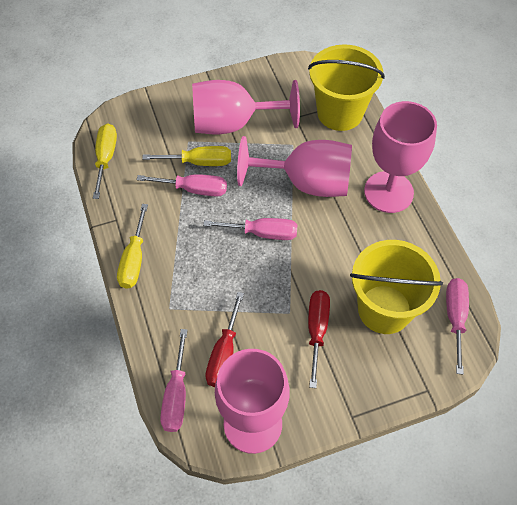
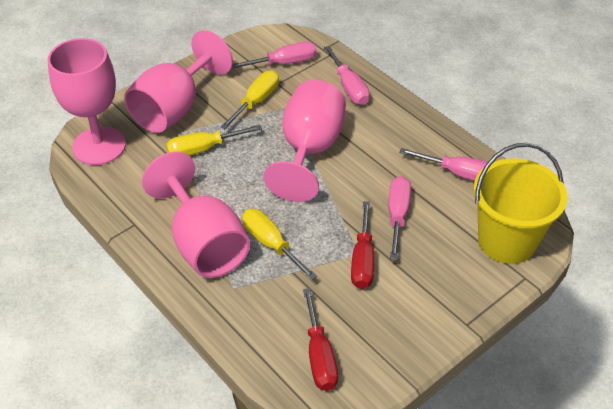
yellow bucket: [308,44,385,131] [350,240,443,334] = 2 -> [473,143,567,264] = 1

